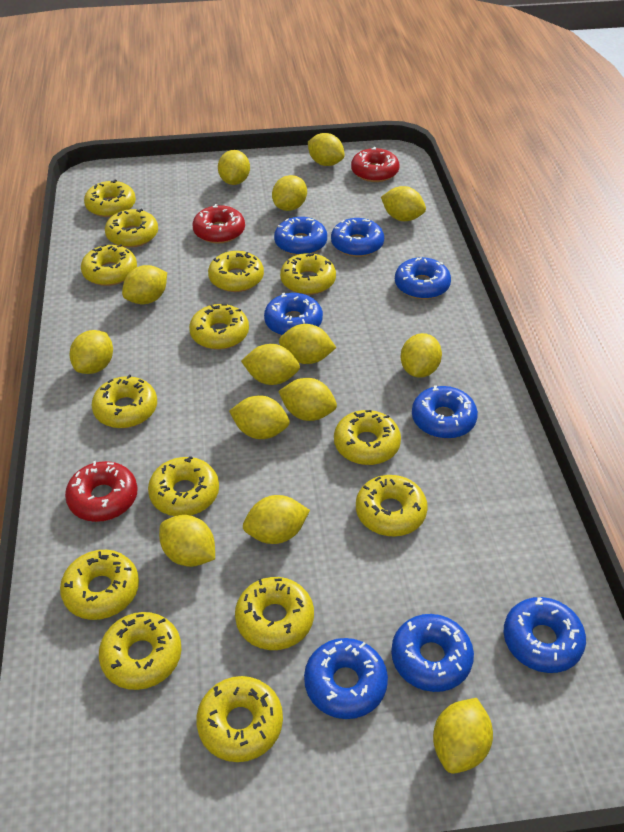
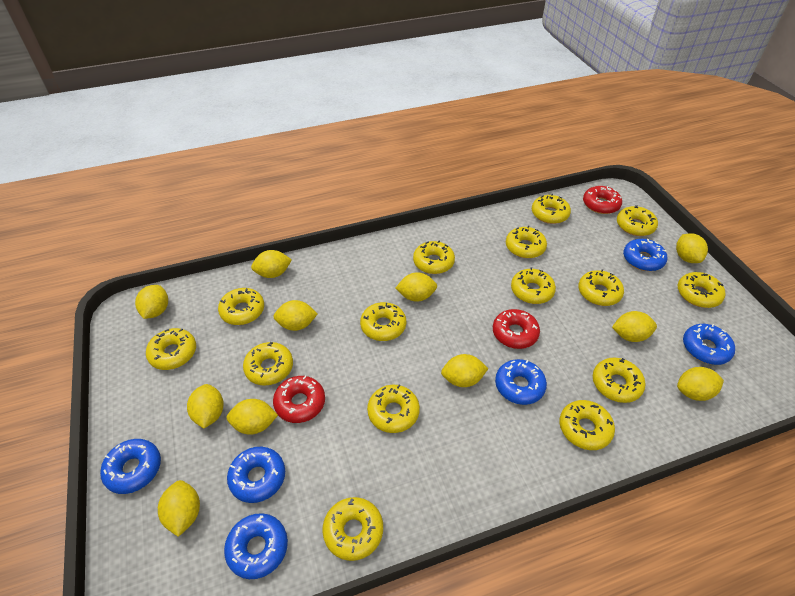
blue donut: [264,293,323,335] [274,217,327,255] [304,638,388,719] [331,218,384,257] [391,614,474,692] [395,257,451,299] [412,385,478,439] [504,597,586,673] = 8 -> [100,439,161,494] [224,513,288,579] [227,447,285,503] [495,359,547,405] [623,239,667,271] [683,324,735,365] = 6
yellow donut: [60,550,139,620] [81,244,137,286] [84,180,136,217] [91,375,157,428] [99,612,182,690] [105,209,158,248] [148,456,219,516] [189,304,249,350] [196,676,283,762] [208,251,264,292] [235,577,314,650] [280,253,336,295] [334,410,401,465] [356,475,428,536] = 14 -> [146,328,196,370] [218,288,264,325] [243,342,293,386] [322,497,383,561] [360,302,406,341] [367,385,420,433] [413,241,455,274] [506,226,547,258] [511,267,556,304] [532,194,571,224] [560,400,615,450] [578,269,624,306] [593,358,646,403] [617,205,658,236] [678,272,725,308] = 15
yellow lemon: [69,330,113,374] [122,265,167,304] [159,515,215,567] [218,150,250,185] [229,395,290,439] [241,344,300,385] [243,495,310,544] [272,175,307,211] [278,378,337,421] [279,324,336,364] [308,133,345,166] [381,186,426,221] [401,333,442,378] [433,698,493,774] = 14 -> [135,285,168,319] [158,480,200,537] [187,384,224,428] [227,399,278,435] [251,250,292,278] [273,300,318,331] [396,272,437,302] [441,354,489,387] [612,311,657,342] [676,233,708,263] [677,367,724,401] = 11

